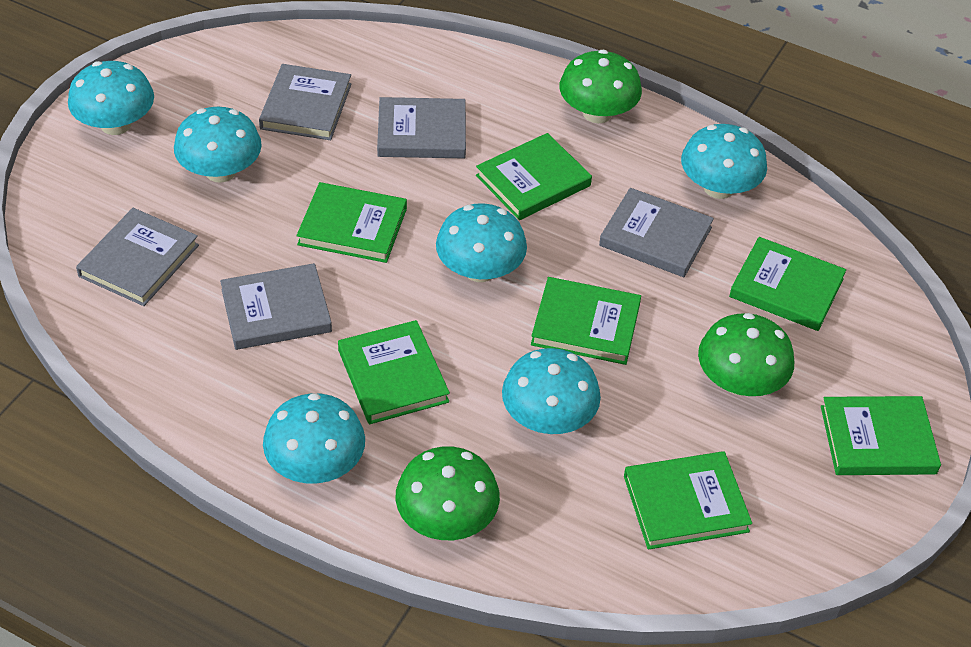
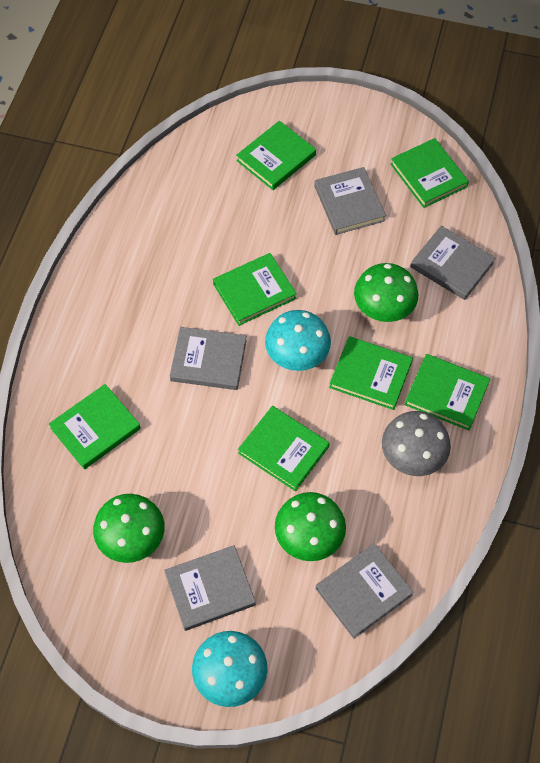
grey mushroom: none = 0 -> [382,411,451,476] = 1
turquoise mushroom: [68,61,154,135] [174,107,262,183] [263,393,365,484] [436,203,527,282] [502,348,601,434] [681,124,767,199] = 6 -> [192,631,267,707] [265,310,331,371] = 2

